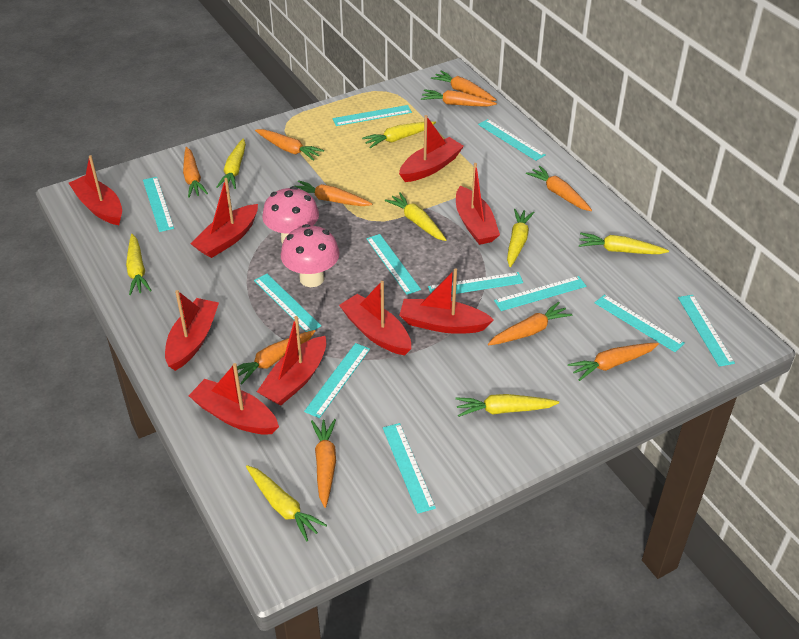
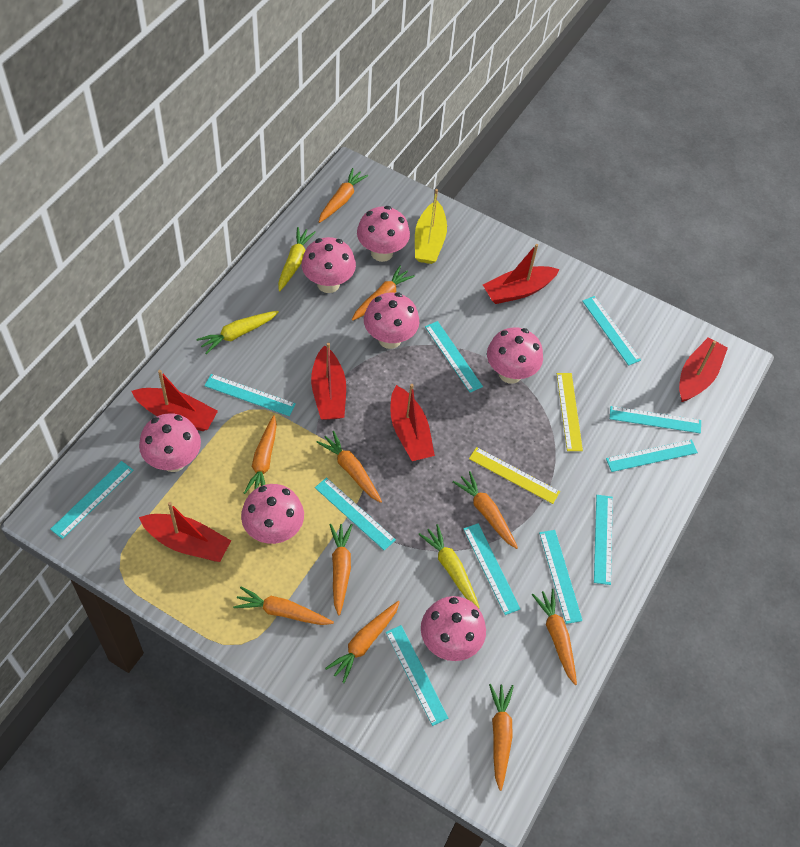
pink mushroom: [262,186,319,244] [281,224,340,287] = 2 -> [139,413,201,472] [241,484,304,544] [301,237,356,293] [357,206,410,262] [364,293,419,349] [421,596,486,661] [487,327,543,384] = 7
red boat: [69,155,122,225] [165,290,219,371] [188,363,279,435] [190,178,258,258] [257,316,326,405] [339,281,411,355] [399,115,464,182] [399,268,494,334] [456,163,500,245] = 9 -> [132,370,218,431] [139,502,231,562] [311,343,346,420] [390,384,435,461] [483,244,560,304] [679,337,728,402] = 6
yellow boat: none = 0 -> [415,189,447,264] = 1
yellow carrot: [126,234,152,295] [216,139,246,189] [246,465,327,541] [362,121,436,148] [385,192,446,241] [455,394,559,417] [507,209,535,267] [579,232,669,254] = 8 -> [196,311,279,354] [278,227,316,291] [418,524,480,609] = 3
yellow ruler: none = 0 -> [469,447,560,504] [557,373,583,451] = 2

